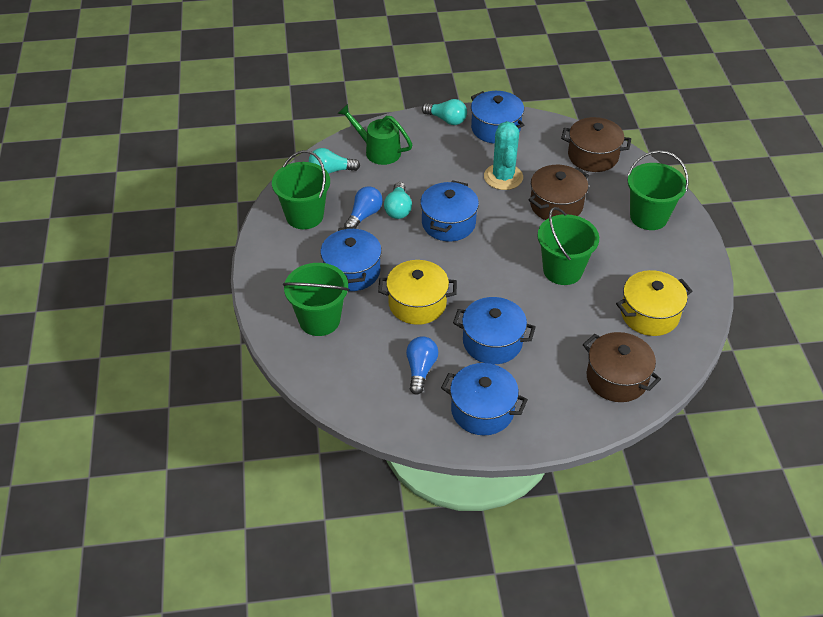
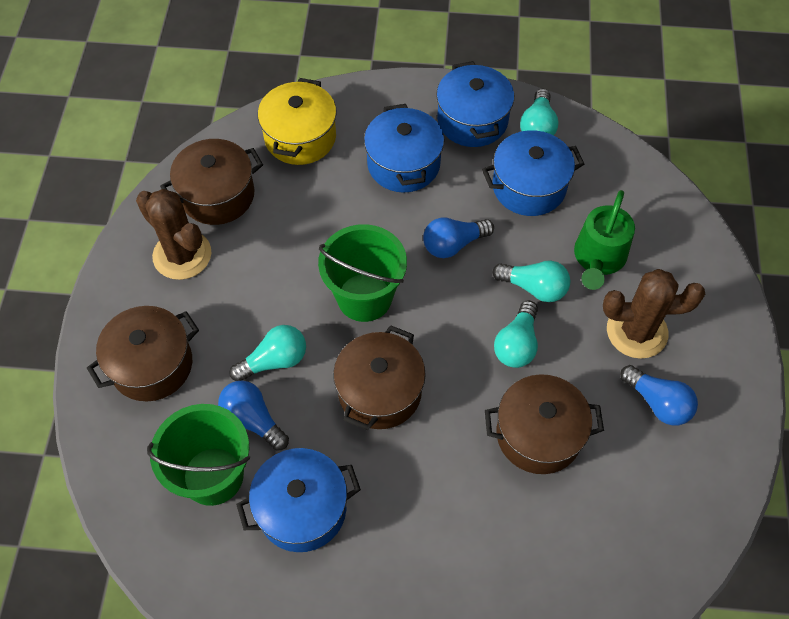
blue light bulb: [344,186,383,228] [406,336,438,395] = 2 -> [218,380,289,451] [423,217,494,258] [620,365,698,426] = 3
blue pot: [321,226,382,291] [420,180,479,241] [441,363,528,435] [453,297,536,364] [471,91,524,144] = 5 -> [236,448,361,552] [364,104,444,193] [436,61,514,147] [482,130,584,216] = 4
brown cactus: none = 0 -> [136,189,211,280] [603,269,705,359] = 2
brown pot: [529,165,589,220] [561,117,631,172] [583,332,661,402] = 3 -> [87,306,199,401] [160,139,263,225] [333,325,426,430] [485,374,604,474] = 4
green bucket: [272,150,330,229] [283,263,349,336] [538,207,599,285] [627,150,689,230] = 4 -> [147,404,250,506] [318,224,407,322] = 2
turquoise cactus: [484,121,523,190] = 1 -> none = 0
turquoise light bulb: [309,148,360,174] [384,182,412,219] [422,99,467,125] = 3 -> [229,325,306,381] [492,260,570,302] [494,301,538,368] [520,89,559,135] = 4
yellow pot: [378,260,457,325] [616,270,692,336] = 2 -> [258,78,337,165] = 1

